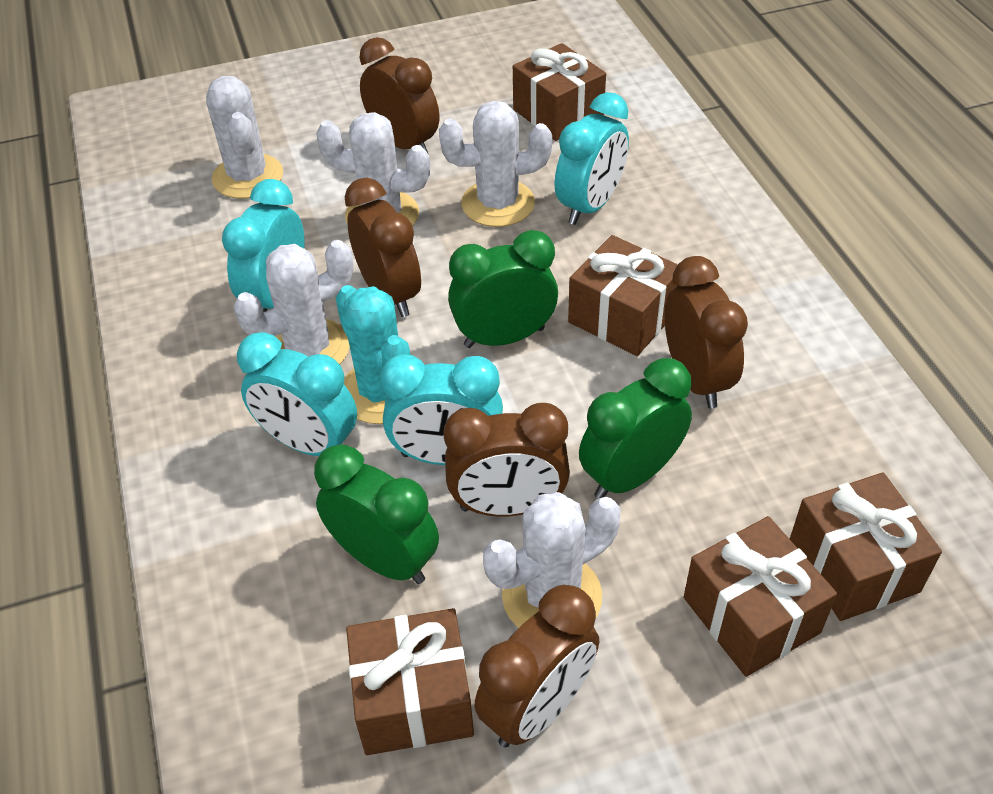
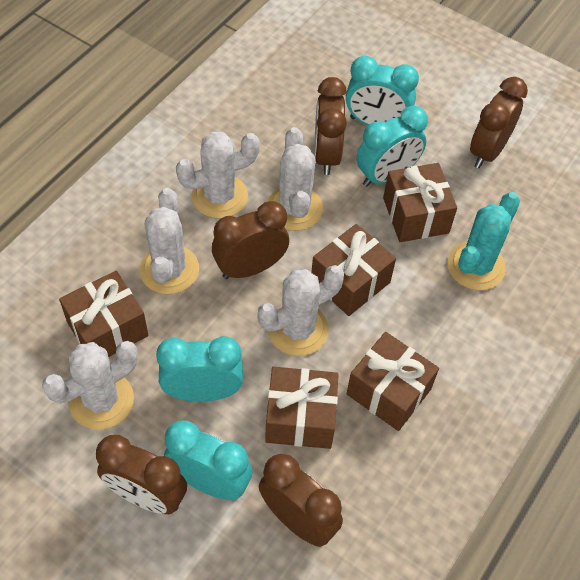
green clock: [314,444,439,584] [448,230,558,348] [579,358,692,499] = 3 -> none = 0

